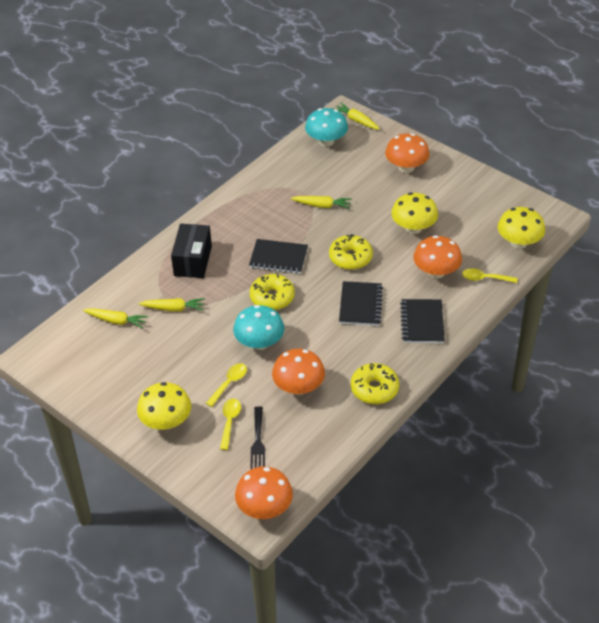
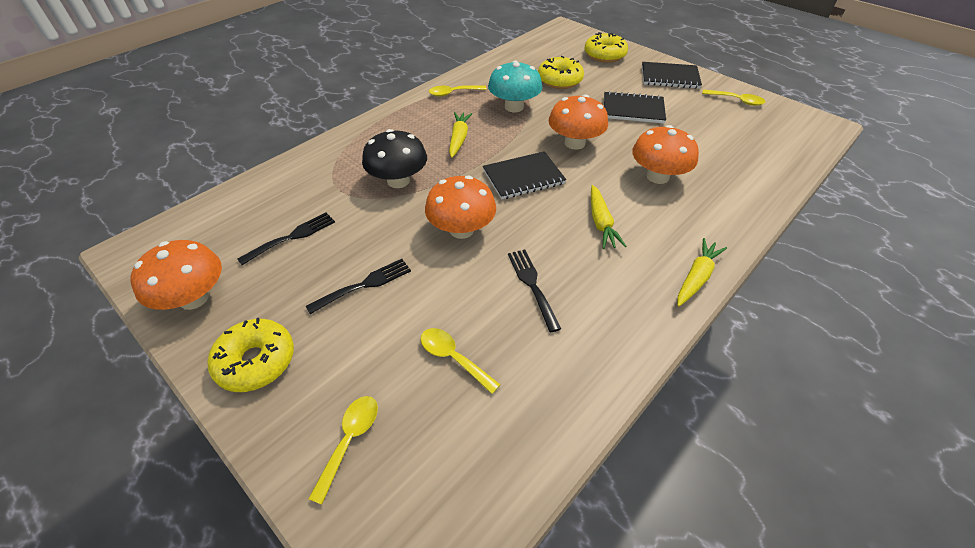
black box: [171,224,212,278] = 1 -> none = 0
black fork: [250,406,265,470] = 1 -> [237,213,335,265] [306,259,411,314] [508,249,561,333] = 3
black mushroom: none = 0 -> [362,129,427,188] = 1
turquoise mushroom: [233,305,284,350] [305,108,348,147] = 2 -> [488,61,542,112] = 1
yellow carrot: [83,308,148,328] [139,298,205,311] [291,196,351,209] [336,103,380,130] = 4 -> [449,112,472,158] [591,185,626,249] [678,238,727,306] = 3
yellow mushroom: [137,382,191,430] [391,193,438,234] [498,207,545,249] = 3 -> none = 0
yellow spoon: [206,363,247,407] [220,399,241,450] [462,268,517,283] = 3 -> [308,396,378,505] [421,328,501,394] [429,85,487,97] [702,89,765,106] = 4

